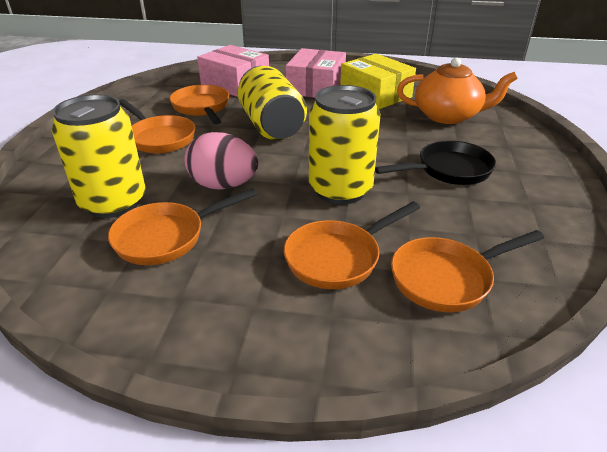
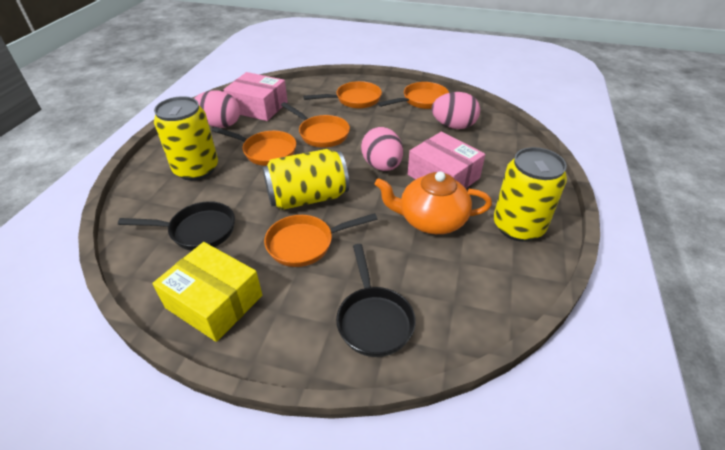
black pan: [375,141,496,185] = 1 -> [118,201,235,251] [336,244,416,357] = 2
pink egg: [184,132,258,190] = 1 -> [194,90,240,128] [361,127,403,171] [432,92,480,129] = 3

